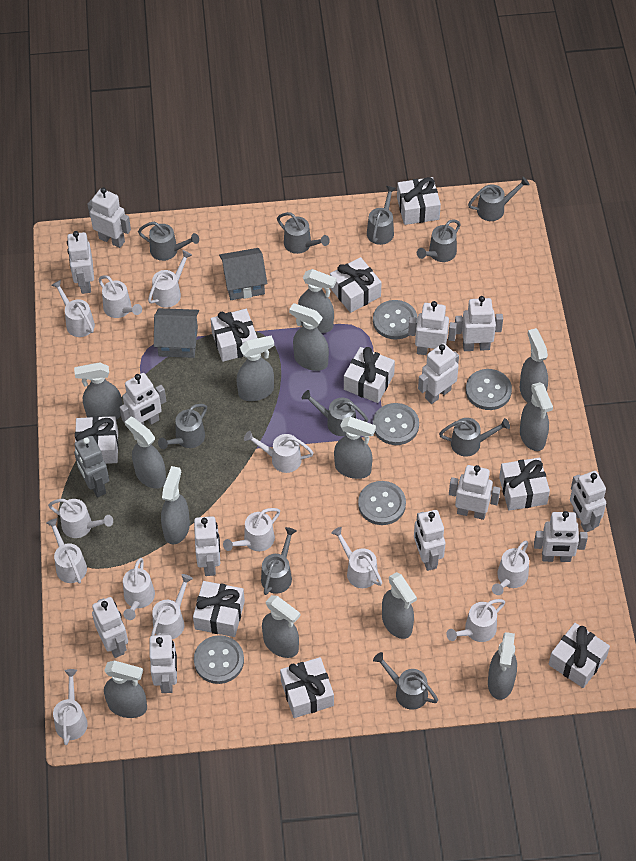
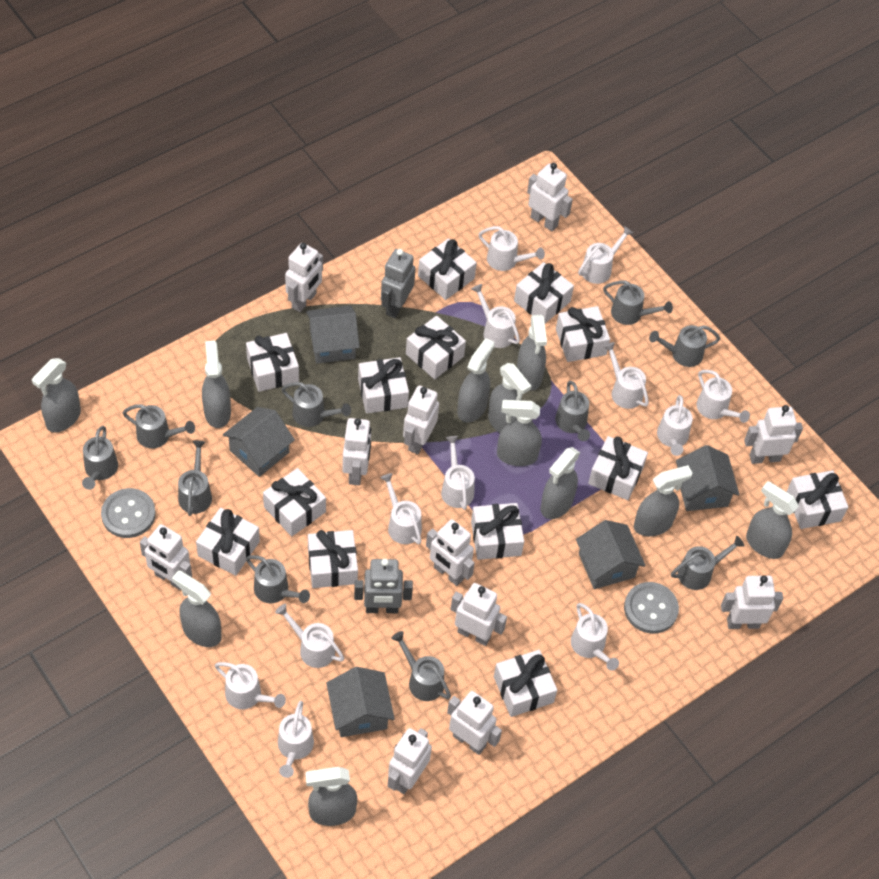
grey button: [194,635,244,684] [358,481,406,525] [373,300,418,340] [373,403,419,445] [466,369,512,410] = 5 -> [101,488,156,538] [624,582,679,634] = 2
grey house: [154,308,199,358] [219,248,267,300] = 2 -> [223,407,295,477] [306,306,360,364] [326,667,395,737] [576,520,646,589] [676,445,740,511] = 5
grey robot: [74,436,109,497] = 1 -> [354,559,413,613] [381,249,415,318] = 2
grey spray bottle: [74,362,123,420] [104,661,147,718] [125,417,166,489] [161,466,190,544] [236,335,274,401] [262,595,300,658] [289,303,329,371] [298,269,336,333] [334,417,376,479] [382,572,417,639] [488,632,517,700] [520,328,548,403] [520,382,553,451] = 13 -> [32,358,81,433] [172,571,222,647] [202,341,231,428] [305,767,357,826] [457,338,494,423] [488,363,531,433] [497,400,542,466] [517,315,547,391] [541,447,580,519] [634,465,692,536] [746,481,799,559] = 11
white gift: [75,416,119,464] [193,581,245,637] [210,309,257,362] [280,657,334,718] [330,257,382,313] [344,347,395,403] [397,177,441,225] [499,457,550,511] [549,623,610,688] = 9 -> [196,508,260,576] [246,333,299,392] [263,468,326,536] [308,530,358,588] [358,357,409,414] [406,316,466,379] [418,238,477,300] [471,503,524,560] [494,650,557,717] [514,262,574,323] [556,306,610,362] [588,436,648,500] [786,470,848,529] = 13
white robot: [67,231,94,294] [88,187,131,248] [92,597,128,658] [120,373,166,426] [150,633,177,693] [194,516,220,576] [408,301,457,355] [414,510,445,571] [418,343,459,404] [449,465,501,520] [455,296,503,351] [534,511,588,562] [570,471,606,532] = 13 -> [140,524,192,590] [285,243,323,312] [342,418,371,485] [388,728,432,794] [403,386,439,454] [426,519,475,586] [447,691,502,755] [451,583,507,646] [527,163,573,231] [721,575,783,629] [744,405,803,464] = 11
white watering can: [46,518,87,584] [48,499,113,538] [52,280,95,337] [53,669,88,745] [98,275,142,318] [123,558,155,620] [148,250,192,308] [151,574,193,639] [223,508,280,551] [244,431,314,473] [331,527,382,588] [446,599,505,642] [492,540,529,595] = 13 -> [215,662,286,709] [275,604,344,668] [278,701,314,778] [380,473,422,544] [441,436,475,510] [472,284,520,348] [479,226,545,271] [571,603,619,671] [578,226,633,284] [603,342,649,409] [657,395,693,456] [697,370,750,423] = 12

